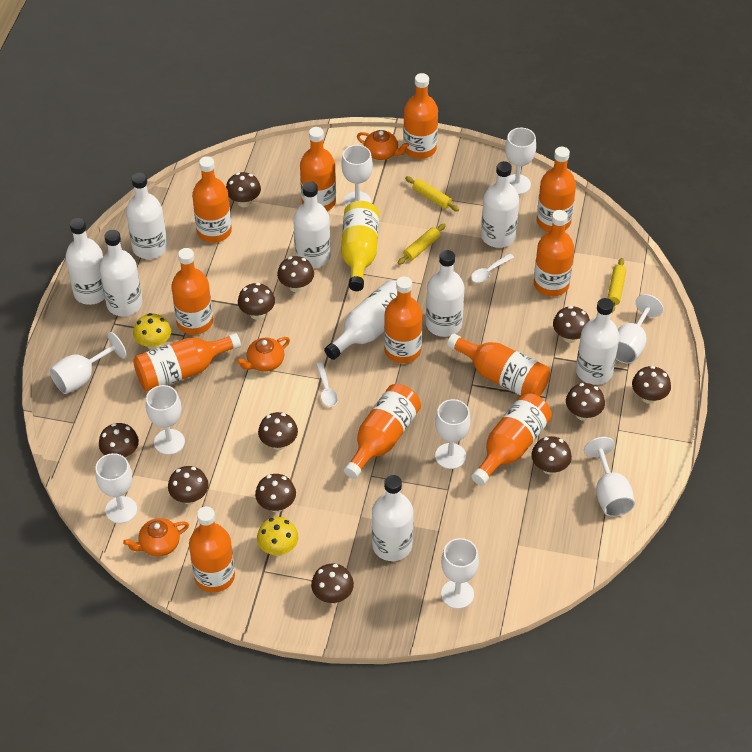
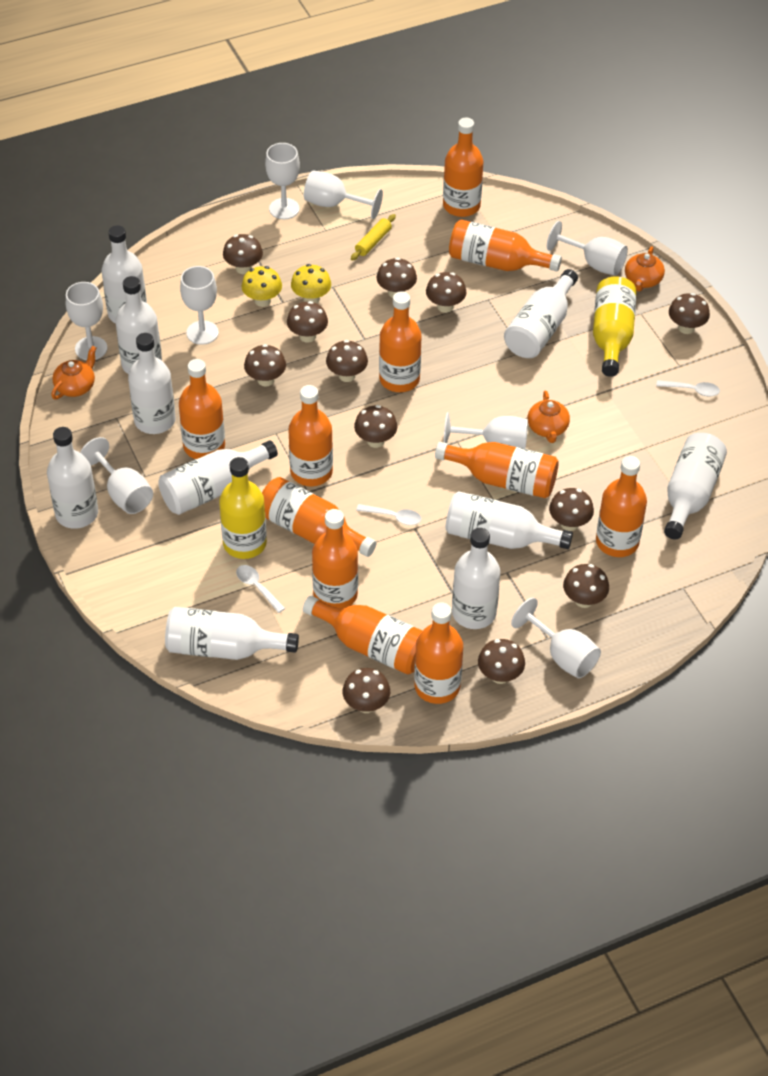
orange bottle: [133,333,241,391] [171,248,213,335] [189,506,235,593] [192,156,232,243] [300,127,336,211] [344,384,421,479] [384,276,423,363] [403,73,438,159] [447,334,550,397] [471,393,552,486] [534,210,574,296] [537,147,576,232] = 12 -> [179,359,225,459] [262,477,376,557] [288,385,333,486] [303,596,422,674] [312,509,358,608] [379,291,422,392] [414,603,463,704] [435,442,559,498] [443,117,483,217] [449,219,562,271] [596,456,647,557] = 11
white bottle: [65,218,105,305] [99,230,143,316] [126,173,167,259] [293,181,331,268] [324,280,397,360] [372,475,413,561] [426,250,464,337] [481,161,519,248] [576,298,620,385] = 9 -> [47,427,98,529] [102,225,147,324] [115,276,162,374] [128,333,176,434] [158,440,278,515] [165,607,299,660] [446,491,573,549] [452,528,500,629] [504,269,578,358] [664,433,727,539] = 10
white goblet: [49,332,127,394] [95,453,137,524] [146,385,185,455] [341,145,373,207] [435,399,471,469] [441,538,479,609] [505,128,536,195] [584,437,635,517] [616,294,663,364] = 9 -> [66,282,107,360] [80,437,153,514] [180,266,219,345] [265,143,300,219] [304,171,383,219] [444,412,528,449] [511,598,601,678] [547,221,628,276] = 8
white spoon: [316,363,338,407] [471,253,514,283] = 2 -> [236,565,285,613] [356,504,421,525] [656,380,720,397] = 3
yellow bottle: [341,201,379,291] = 1 -> [219,457,267,559] [593,276,636,377] = 2
yellow rolling pin: [398,224,446,265] [405,176,459,212] [608,258,626,313] = 3 -> [351,214,396,261] = 1

